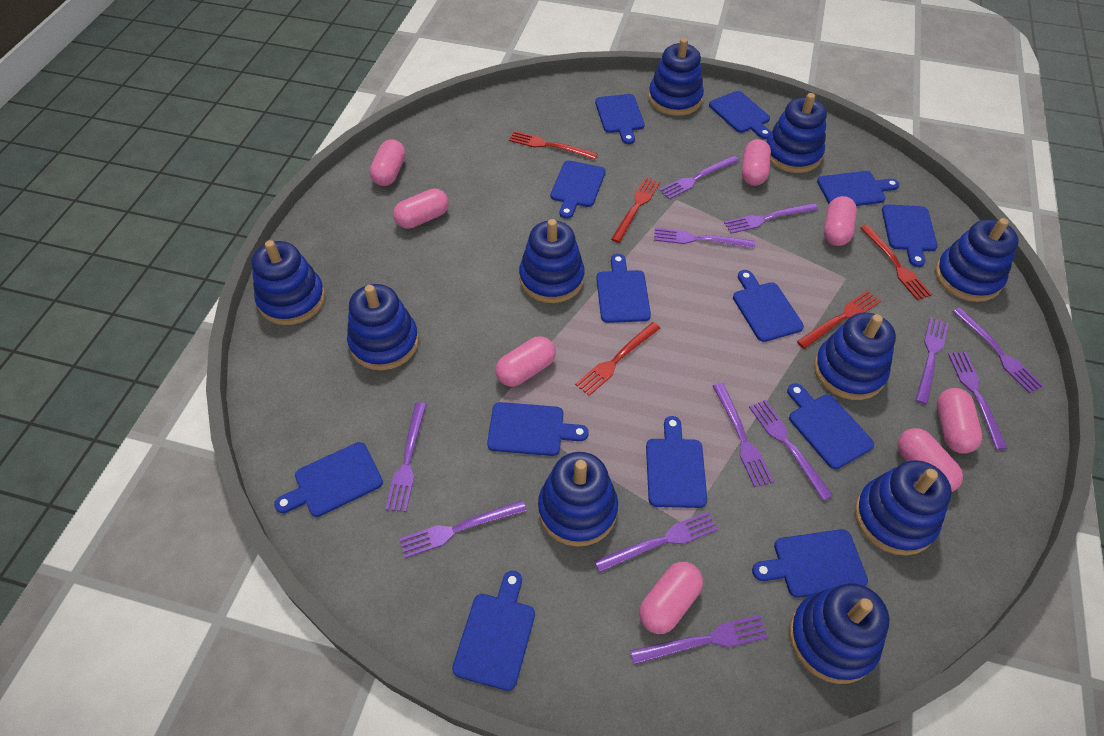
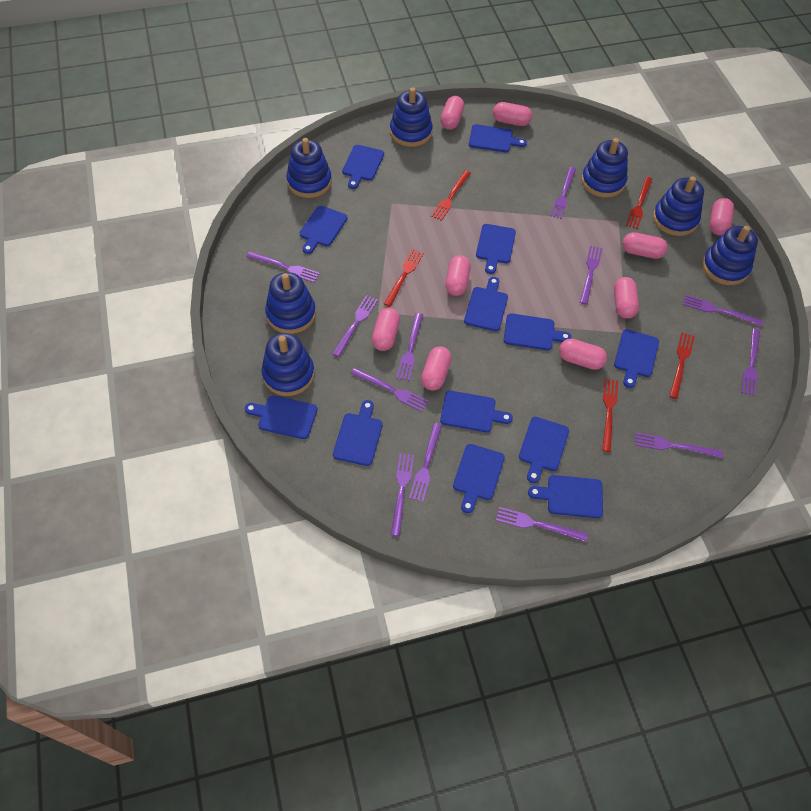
blue stacking toy: [252,240,325,325] [347,284,419,370] [519,219,585,303] [538,452,618,547] [648,38,704,116] [767,93,827,173] [789,583,889,684] [814,312,896,400] [855,460,952,555] [935,218,1019,302] = 10 -> [261,333,315,396] [265,272,316,334] [286,138,332,198] [390,88,433,147] [581,138,628,198] [653,176,704,236] [702,226,758,285] = 7
pink capsule: [369,139,406,186] [393,188,449,229] [495,336,556,387] [639,562,703,634] [742,139,771,186] [824,196,857,246] [897,428,963,492] [937,388,982,453] = 8 -> [372,308,400,351] [421,346,452,391] [440,96,464,130] [445,255,471,296] [493,102,532,126] [559,339,607,370] [614,277,639,319] [622,232,668,259] [710,198,734,235] = 9

